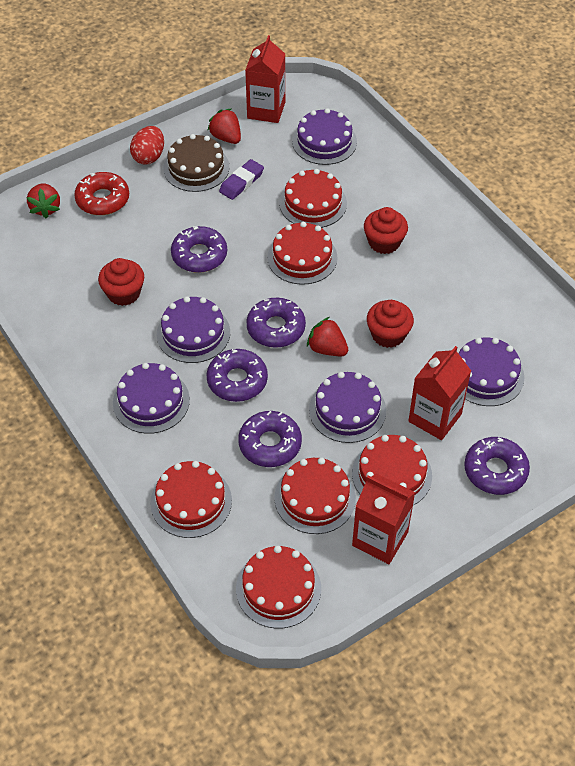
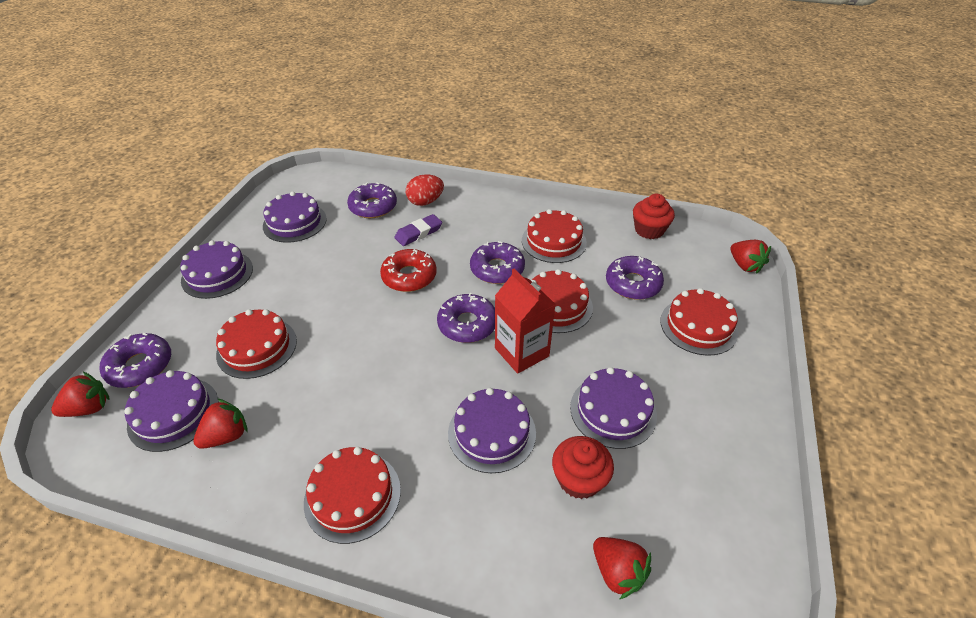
brown cake: [163,134,229,192] = 1 -> none = 0
red cake: [150,461,232,538] [236,546,321,628] [267,222,338,285] [274,458,356,534] [279,169,347,228] [352,435,432,505] = 6 -> [216,309,297,379] [304,447,401,544] [522,209,587,263] [531,269,593,333] [660,288,738,356] = 5
red carton: [245,35,285,123] [352,473,416,564] [409,346,471,440] = 3 -> [495,269,555,374] = 1
red cupcake: [98,258,144,306] [364,207,408,254] [367,300,414,348] = 3 -> [552,436,614,499] [633,194,675,239] = 2
red strawberry: [27,183,60,219] [207,109,241,144] [307,317,348,356] = 3 -> [51,372,109,417] [193,399,247,449] [593,537,651,599] [730,240,771,274] = 4

